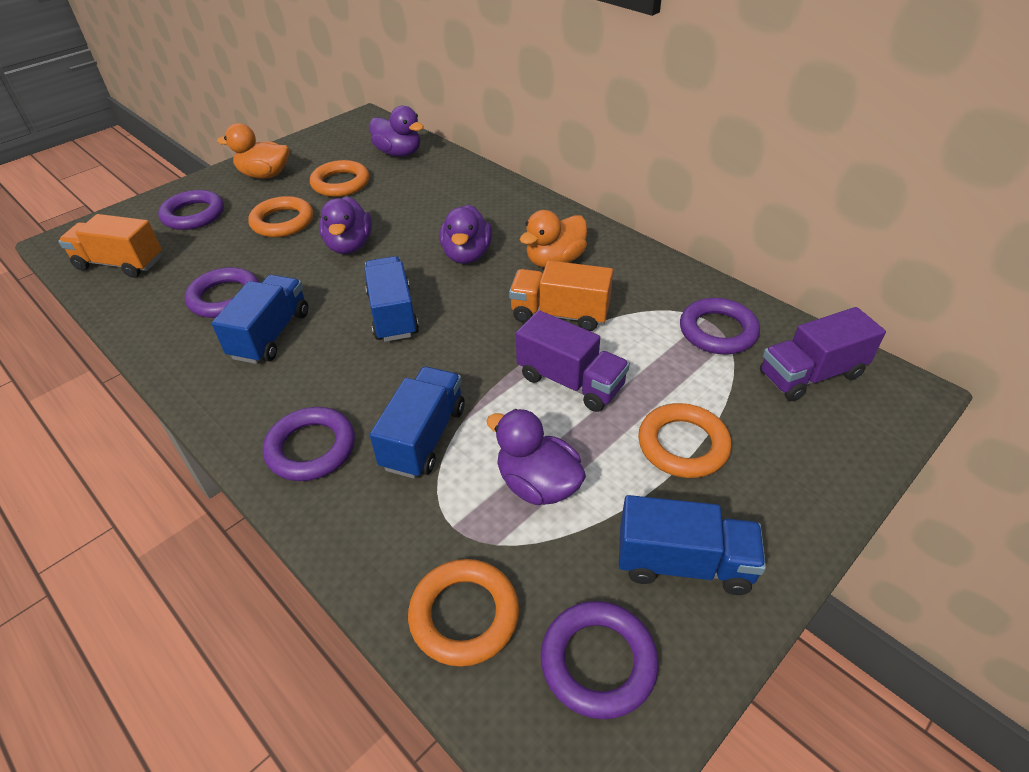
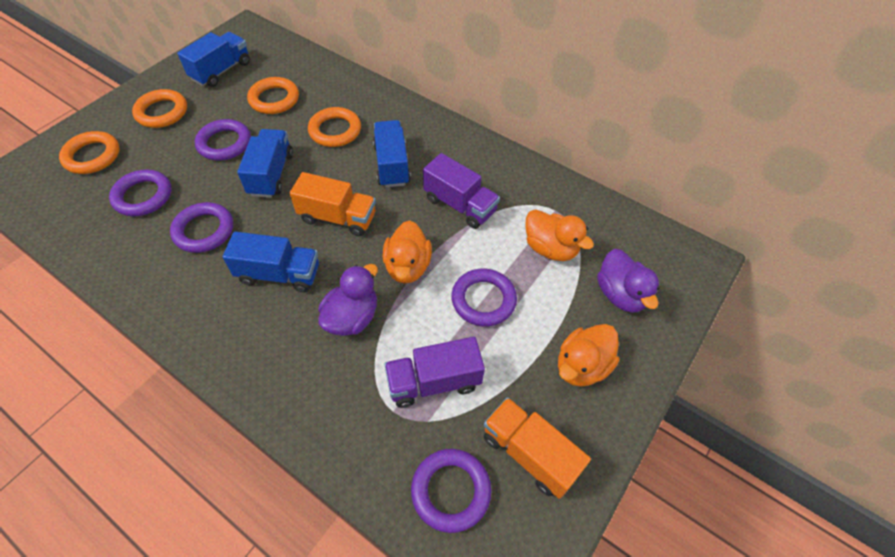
orange duck: [217,123,289,179] [520,210,587,268] = 2 -> [383,220,432,284] [525,209,594,261] [558,324,619,387] = 3
purple duck: [319,196,372,254] [370,106,424,157] [439,204,492,264] [486,409,586,505] = 4 -> [318,264,378,336] [597,249,660,313] = 2

